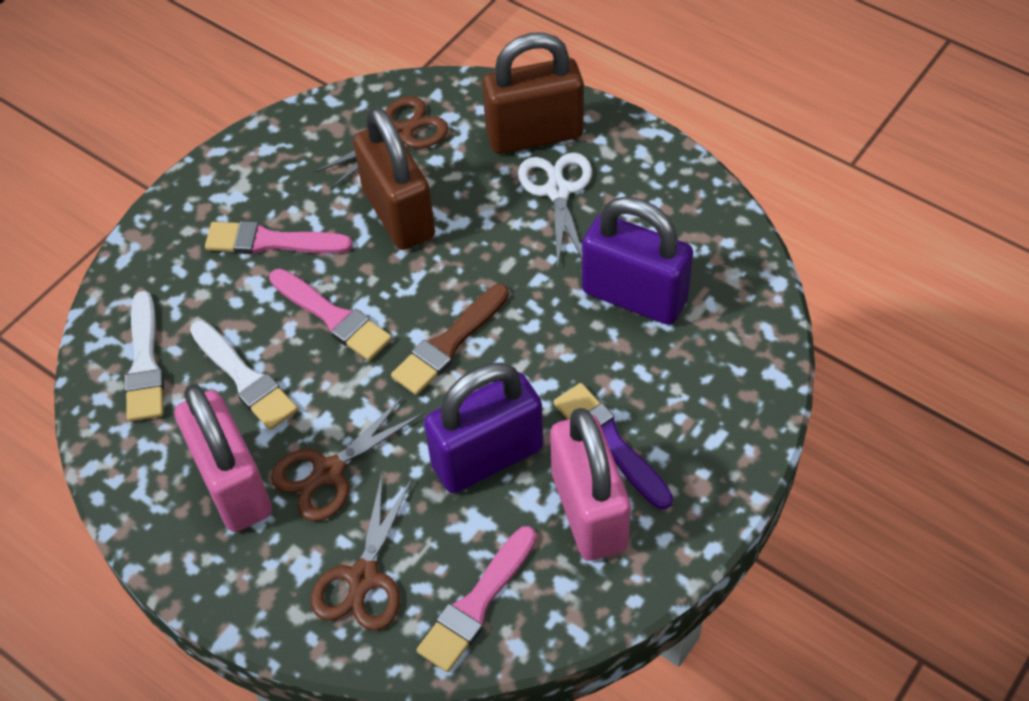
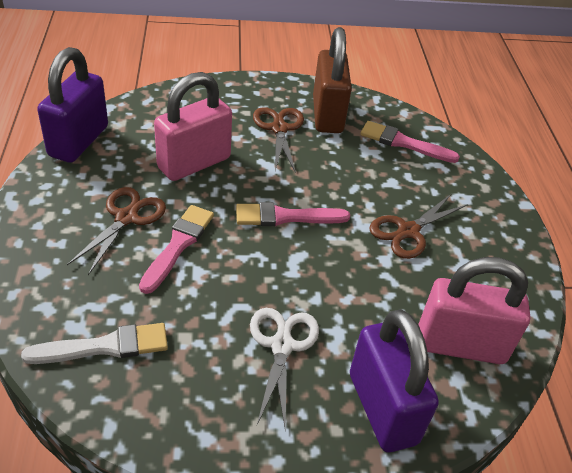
brown brush: [391,284,509,395] = 1 -> none = 0
brown padlock: [353,107,435,250] [482,32,584,154] = 2 -> [313,27,352,133] = 1
purple brush: [554,383,673,509] = 1 -> none = 0
white brush: [124,291,164,421] [190,321,298,430] = 2 -> [21,323,168,364] = 1

